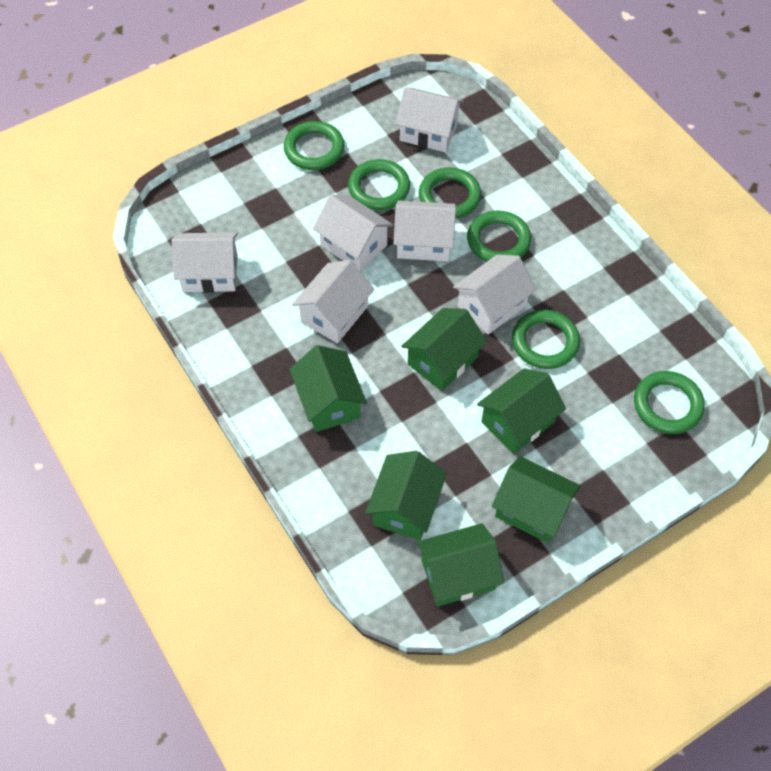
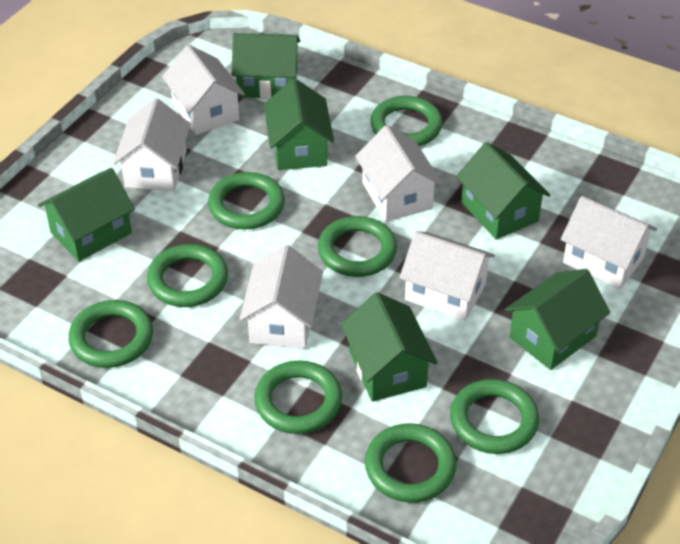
green ring: [284,121,344,170] [348,159,410,210] [419,167,481,219] [467,211,531,262] [512,310,580,369] [634,371,705,434] = 6 -> [68,300,153,368] [147,244,228,307] [208,172,285,229] [254,361,342,434] [318,216,397,277] [365,423,457,503] [371,96,443,146] [450,379,539,454] = 8

